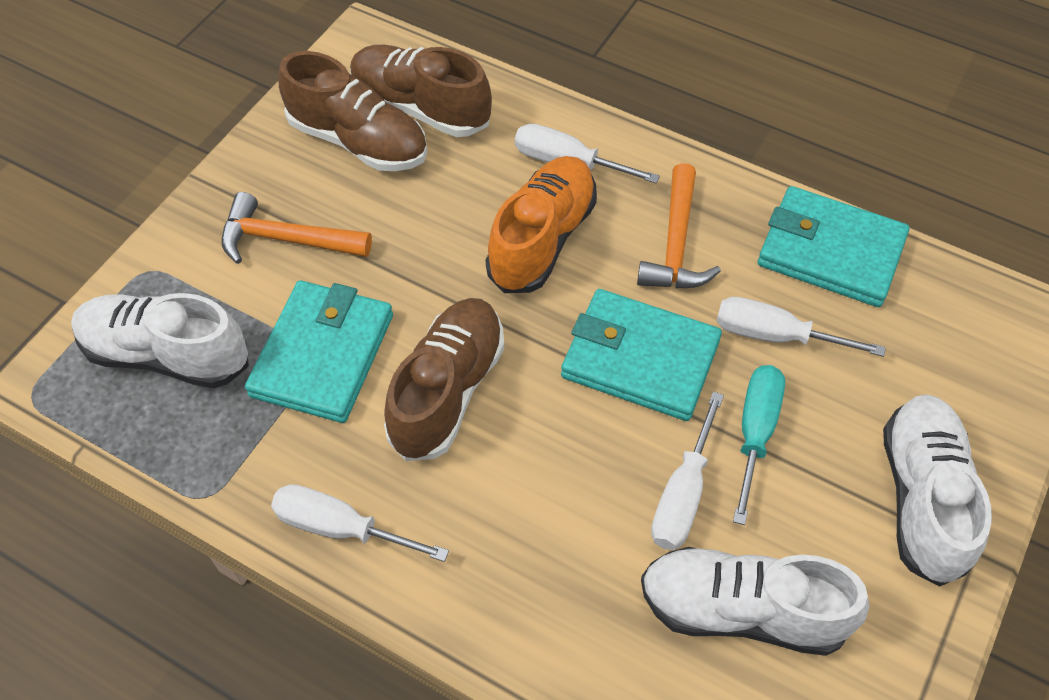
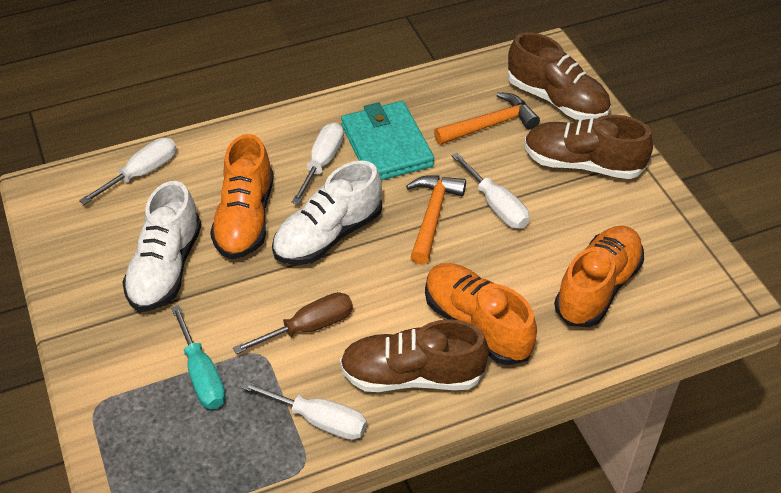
brown screwdriver: none = 0 -> [233,292,353,354] = 1
orange shoe: [486,156,597,293] = 1 -> [210,134,273,260] [425,263,537,365] [554,226,644,327] = 3
turquoise wallet: [245,281,393,423] [561,289,722,421] [758,186,909,307] = 3 -> [341,101,434,180] = 1
white shoe: [71,293,249,388] [641,547,869,656] [883,394,992,587] = 3 -> [122,181,201,312] [272,160,382,265] = 2

